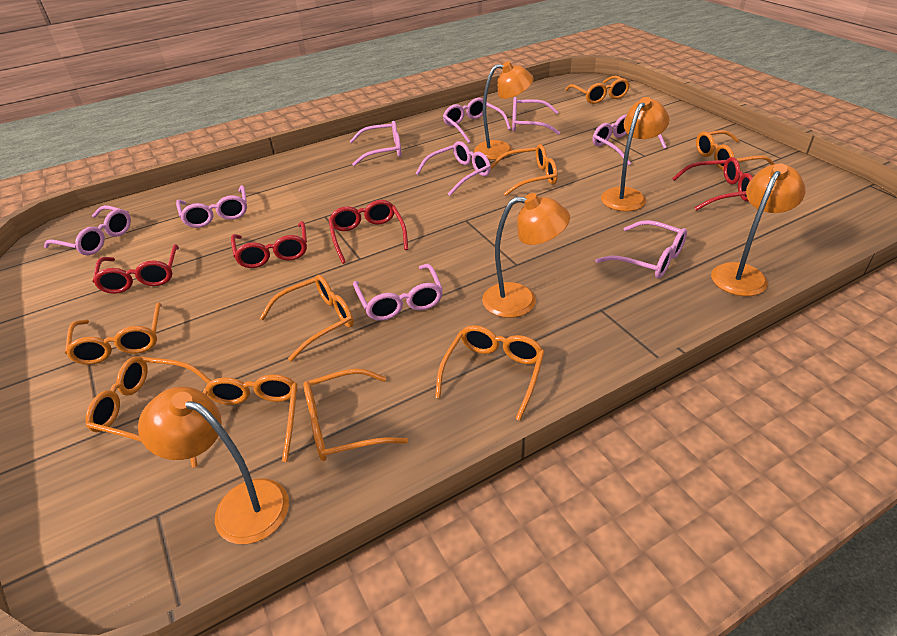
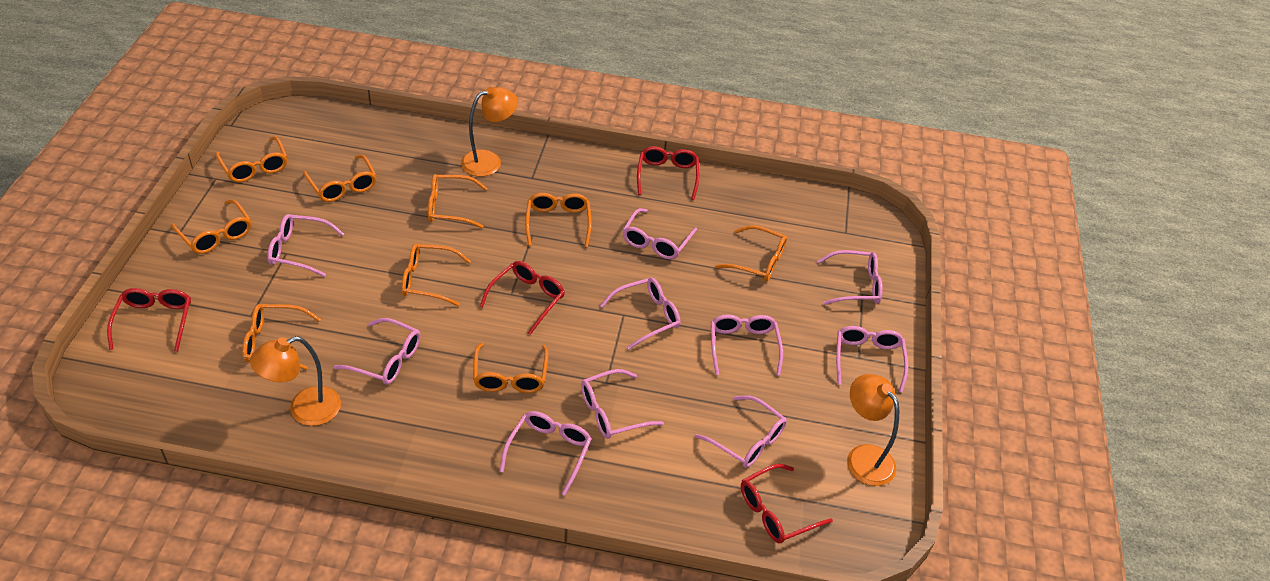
orange lamp: [138,387,289,544] [474,61,534,160] [482,193,570,318] [601,97,669,211] [711,163,806,296] = 5 -> [250,336,341,426] [461,87,518,177] [847,374,899,486] = 3
pink glasses: [44,205,131,255] [176,185,247,228] [350,121,402,166] [353,264,443,321] [415,141,491,196] [443,98,511,144] [512,97,560,135] [592,114,667,165] [595,220,687,279] = 9 -> [267,214,344,277] [334,318,421,385] [499,411,592,496] [581,369,664,439] [600,278,680,349] [623,208,697,259] [695,395,787,468] [711,314,783,376] [817,250,883,305] [836,326,908,393] = 10

